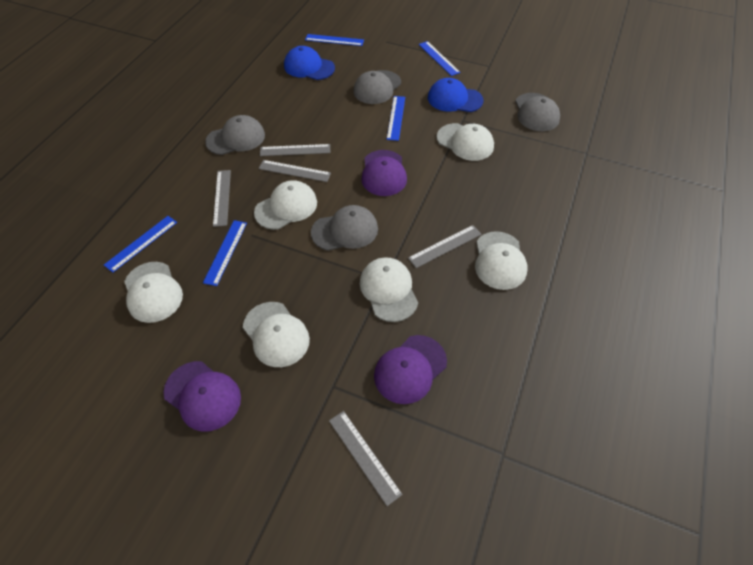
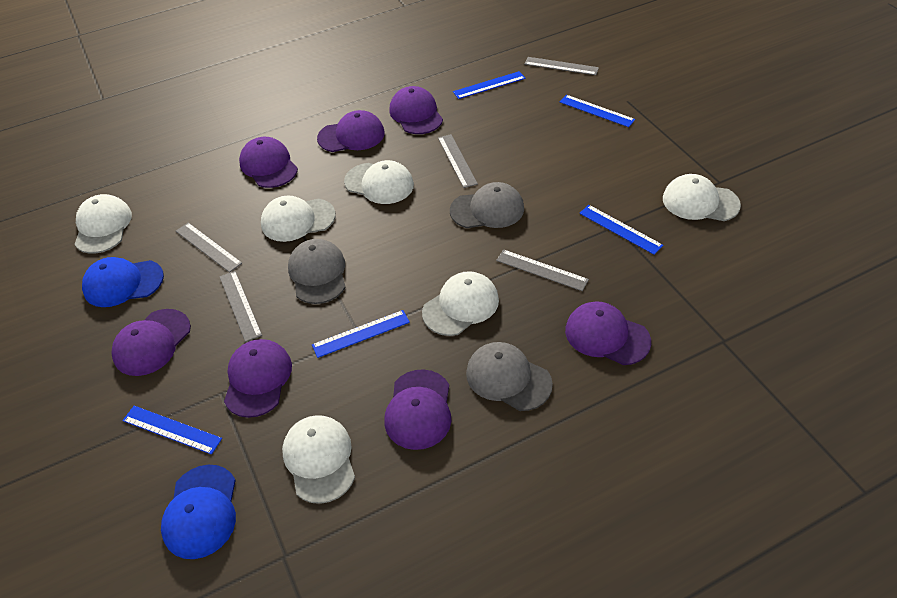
grey cap: [205,115,265,155] [311,205,378,251] [354,70,401,104] [515,93,560,131] = 4 -> [288,239,346,304] [450,182,524,228] [466,342,553,411] = 3
purple cap: [163,361,241,432] [361,150,407,196] [374,335,447,404] = 3 -> [112,309,191,376] [224,339,292,418] [239,137,298,188] [317,110,385,152] [384,369,451,450] [389,86,443,134] [565,301,651,365] = 7

